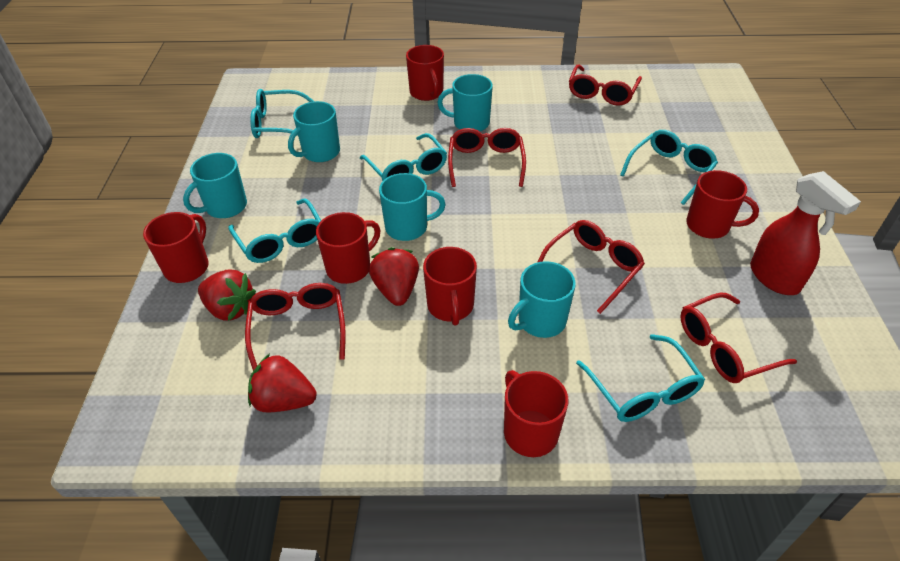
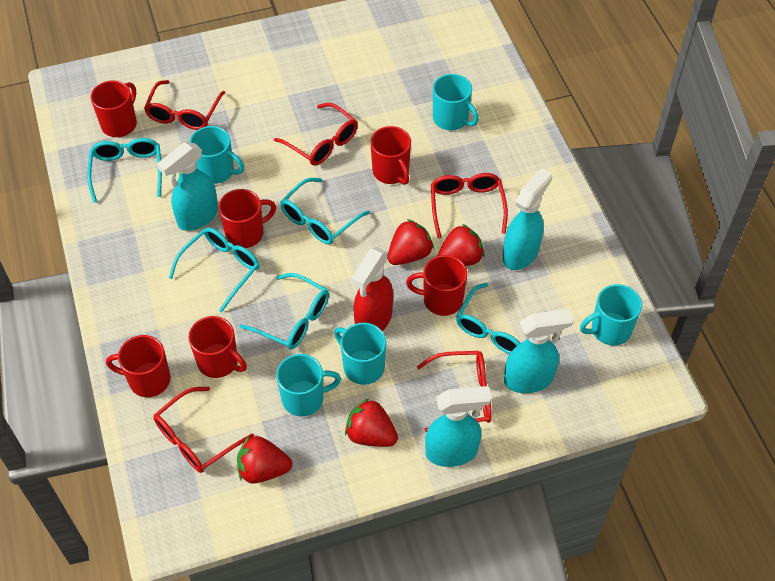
red strawberry: [198,269,256,321] [248,354,317,413] [369,247,419,306] = 3 -> [237,436,292,484] [345,398,398,447] [387,219,434,265] [438,224,484,266] = 4
turquoise spray bottle: none = 0 -> [157,142,218,231] [425,386,492,467] [503,168,552,270] [504,309,573,393] = 4

